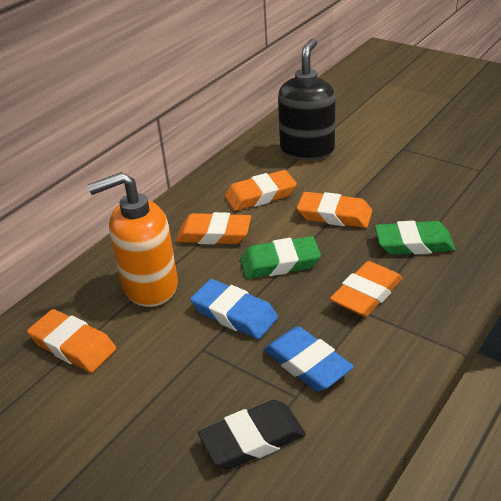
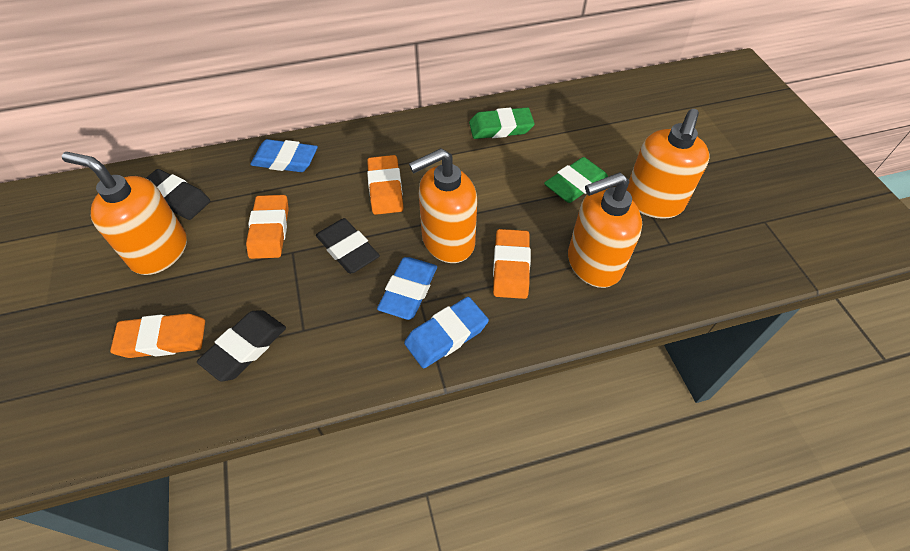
black eraser: [198,400,306,469] = 1 -> [146,169,210,220] [197,310,286,382] [316,218,380,274] = 3
black soap dispenser: [278,39,335,160] = 1 -> none = 0
blue eraser: [190,279,278,339] [264,326,354,391] = 2 -> [250,139,318,172] [377,257,437,320] [404,297,489,368] = 3
orange eraser: [27,309,116,373] [176,212,251,245] [225,170,297,211] [297,192,372,228] [330,261,402,317] = 5 -> [110,314,205,358] [246,195,289,259] [367,155,403,215] [493,229,531,299] = 4
orange soap dispenser: [87,172,178,307] = 1 -> [62,152,187,275] [409,148,477,263] [568,172,642,288] [627,109,709,219] = 4

